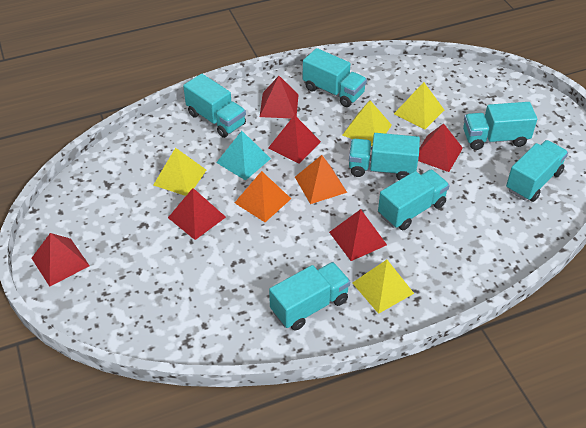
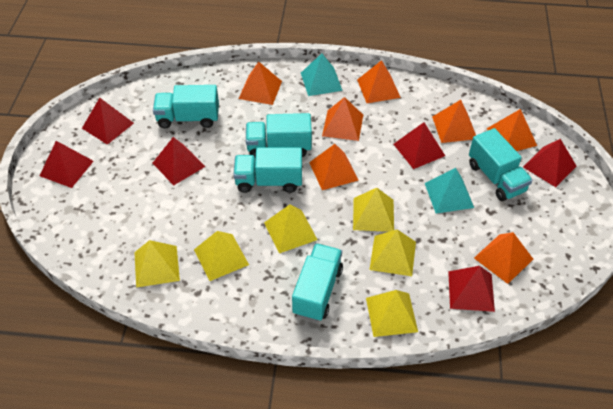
orange pyramid: [235,171,291,222] [295,155,347,204] = 2 -> [239,62,282,105] [309,144,359,190] [322,97,363,141] [357,60,401,103] [432,100,476,143] [474,232,533,284] [486,109,537,151] = 7
turquoise pyramid: [216,131,271,181] = 1 -> [301,53,343,96] [425,168,474,214] = 2
turquoise truck: [183,74,246,138] [269,262,350,330] [303,48,367,107] [349,133,420,180] [378,170,450,230] [463,102,537,150] [506,140,568,202] = 7 -> [153,85,219,128] [233,148,302,193] [246,113,312,159] [292,243,343,322] [469,128,533,201] = 5
yellow pyramid: [153,148,206,196] [342,100,392,146] [352,260,414,314] [394,82,444,130] = 4 -> [134,240,180,288] [194,231,249,281] [264,205,318,253] [353,188,394,232] [366,290,418,337] [369,229,416,276] = 6

